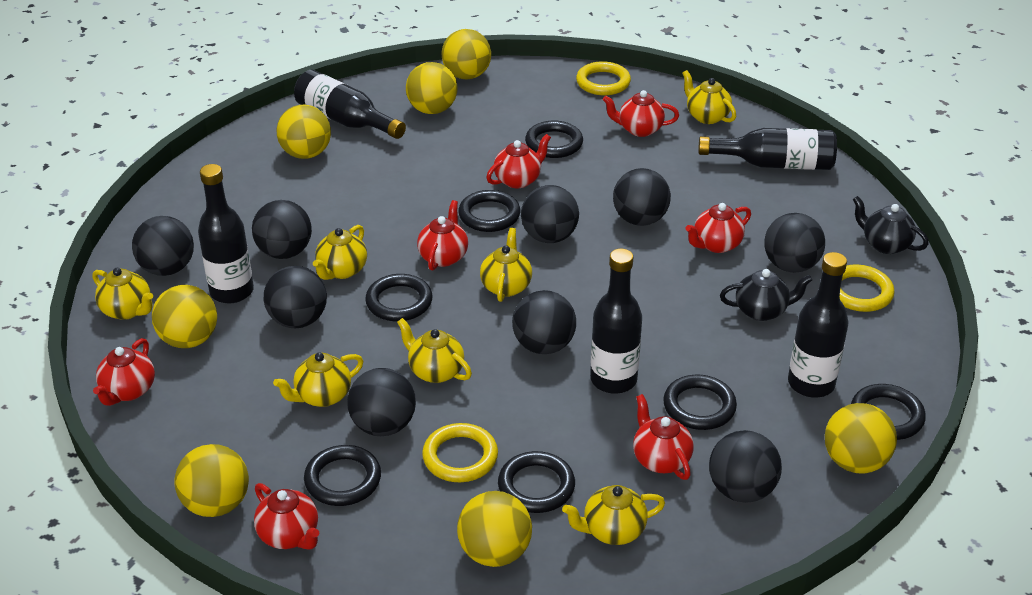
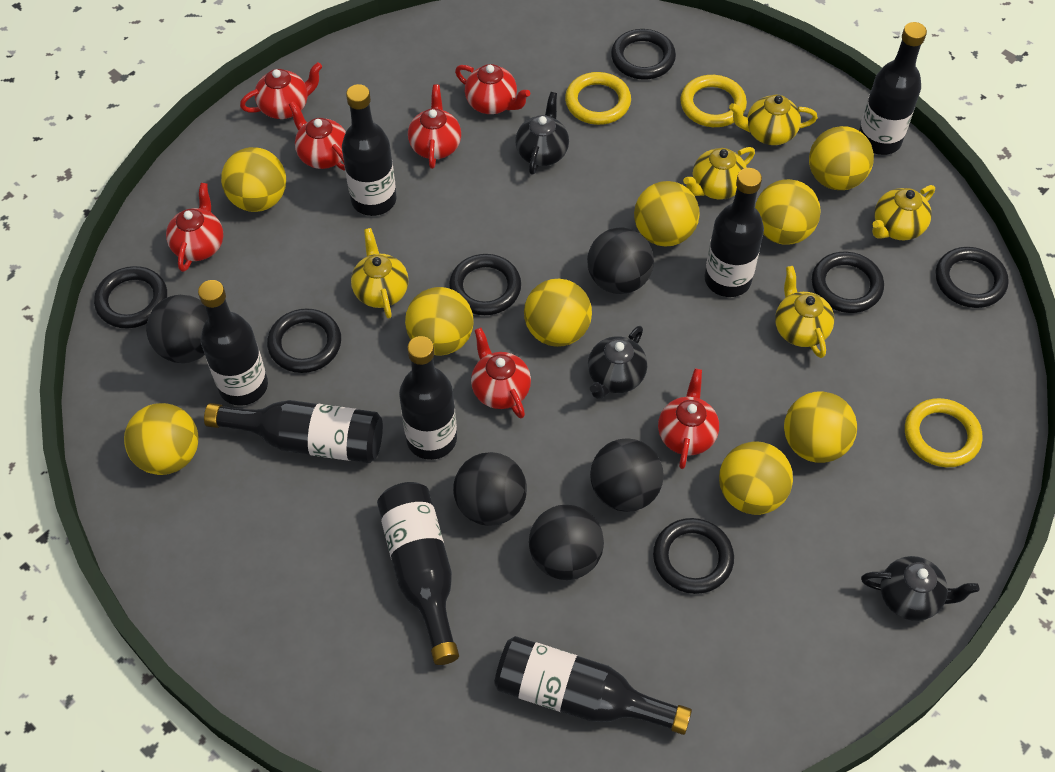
black ball: [132,216,194,276] [252,200,312,259] [264,266,327,328] [347,368,416,436] [512,290,576,354] [521,185,579,243] [613,168,671,226] [709,430,782,503] [765,213,825,273] = 9 -> [146,295,208,363] [453,452,527,526] [529,505,604,580] [587,227,654,294] [590,438,664,512] = 5
black bottle: [198,164,254,304] [294,70,406,139] [590,249,642,394] [698,128,837,170] [788,252,849,397] = 5 -> [198,280,268,406] [204,400,383,463] [342,84,396,216] [377,482,459,665] [399,336,457,460] [494,636,692,735] [704,168,764,297] [859,22,927,155] = 8
black teapot: [720,269,812,321] [853,196,929,254] = 2 -> [515,92,569,175] [588,326,647,399] [861,556,979,621] = 3
yellow ball: [152,285,217,348] [174,444,249,517] [277,105,331,159] [406,62,458,114] [441,29,491,80] [457,491,532,567] [825,403,897,474] = 7 -> [124,403,198,475] [221,147,286,212] [405,287,474,355] [524,279,592,347] [634,181,700,247] [719,441,793,515] [755,179,821,245] [784,391,857,463] [809,126,874,190] = 9
yellow teapot: [92,268,153,320] [273,352,363,407] [313,225,367,280] [397,318,472,383] [480,228,532,302] [562,485,665,545] [682,70,736,124] = 7 -> [351,228,409,319] [683,147,755,200] [729,94,818,145] [775,266,834,358] [872,185,935,241] = 5

